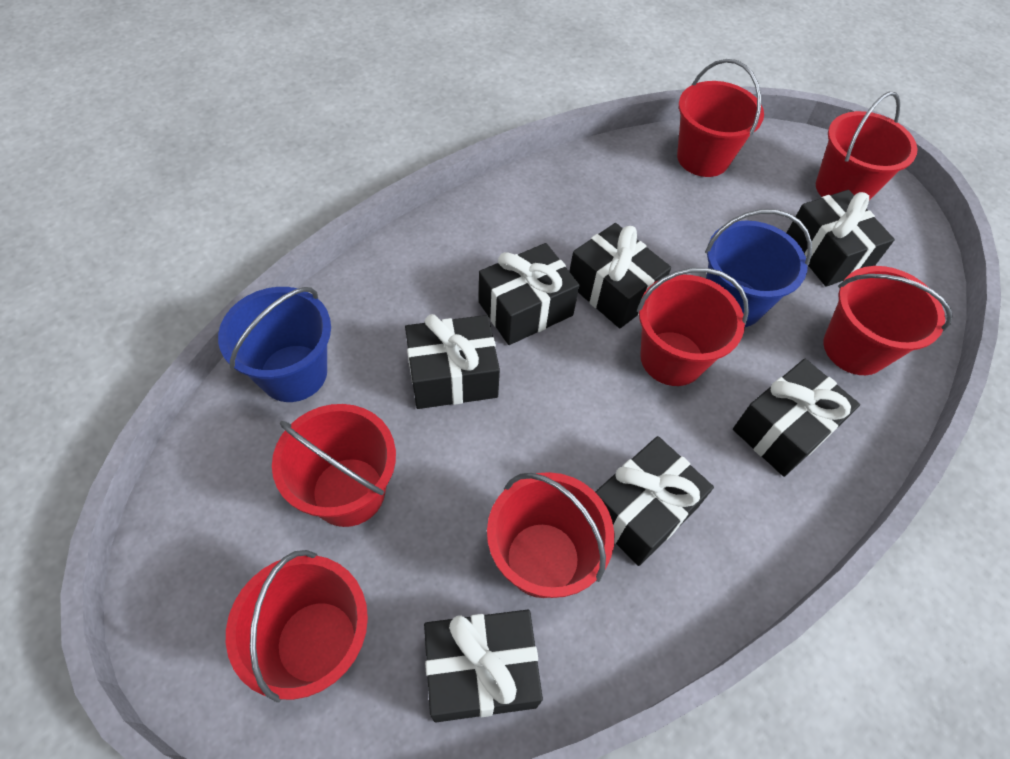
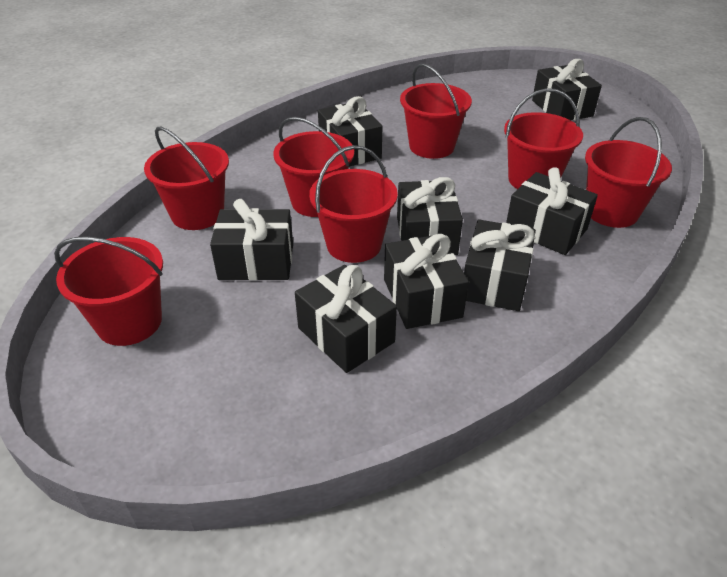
black gift: [405,314,500,409] [424,610,543,722] [479,243,580,345] [569,223,671,328] [595,436,714,566] [733,359,860,477] [787,190,895,287] = 7 -> [210,199,293,281] [295,265,397,373] [318,96,382,167] [384,234,469,329] [397,177,463,255] [464,219,536,311] [506,167,598,255] [532,59,602,121] = 8
blue bucket: [218,287,331,402] [705,209,812,327] = 2 -> none = 0

